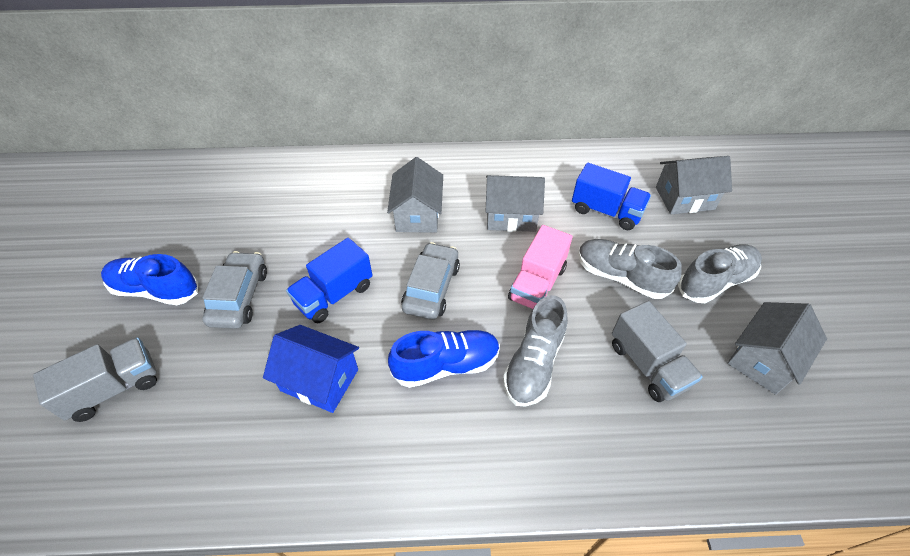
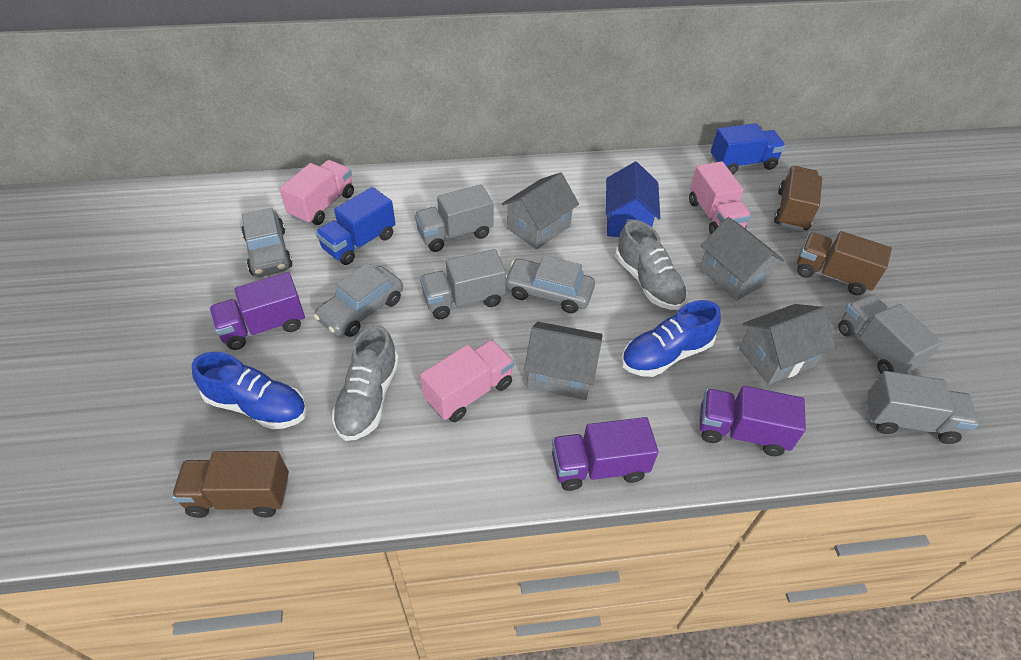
brown truck: none = 0 -> [172,451,289,518] [774,166,822,231] [797,231,892,295] = 3
grey car: [202,251,267,329] [401,242,460,320] = 2 -> [241,208,293,277] [314,263,403,337] [506,255,595,313] = 3
grey shoe: [503,295,568,407] [578,239,682,299] [678,244,762,303] = 3 -> [332,325,399,441] [615,220,687,310] = 2
grey truck: [33,338,157,422] [612,301,703,402] = 2 -> [414,184,493,252] [420,249,506,320] [838,294,942,374] [866,371,978,444] = 4
pink truck: [508,225,573,309] = 1 -> [279,160,354,225] [420,340,514,422] [689,161,751,234] = 3
purple truck: none = 0 -> [209,272,305,350] [552,417,658,491] [699,386,806,456] = 3

